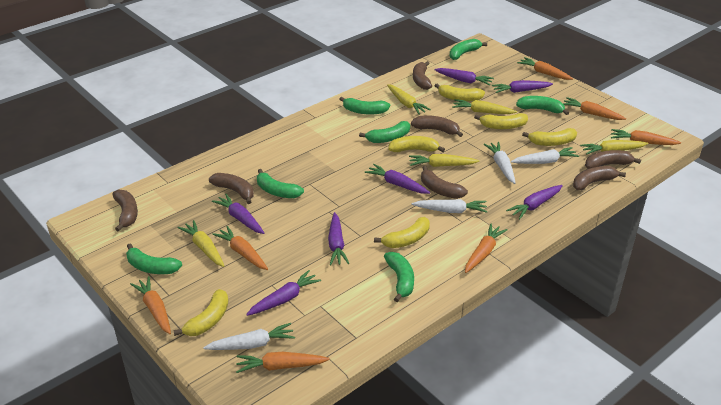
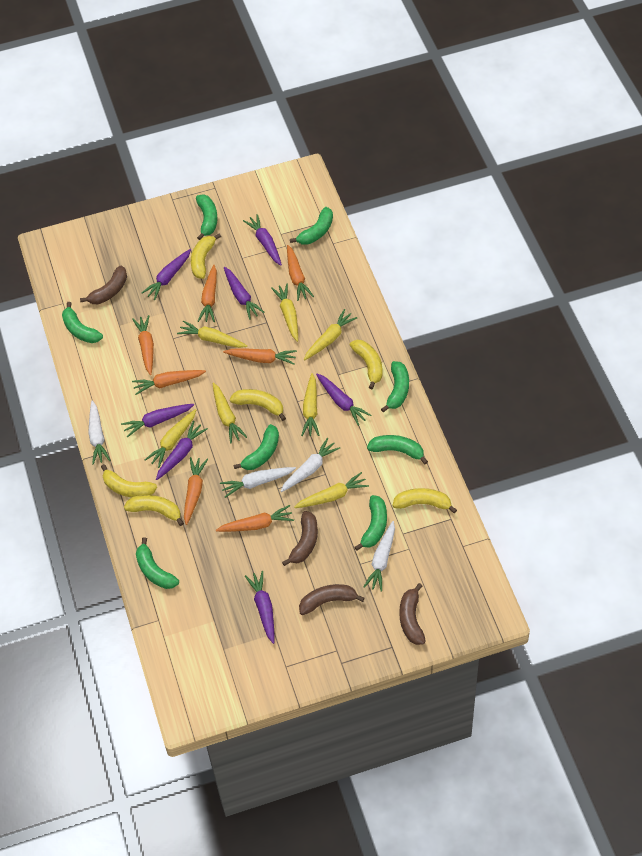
brown banana: [112,190,138,232] [209,173,254,204] [411,115,463,137] [413,61,432,90] [421,166,468,199] [573,166,626,190] [585,150,641,169] = 7 -> [80,266,127,304] [282,511,318,566] [299,584,364,615] [399,583,426,645] = 4
green banana: [126,243,182,274] [257,169,304,198] [340,97,390,115] [359,121,410,143] [384,252,414,302] [450,39,487,60] [516,96,569,115] = 7 -> [62,302,103,343] [136,537,179,589] [196,194,218,240] [234,424,279,470] [290,207,333,245] [354,495,387,551] [367,435,428,464] [381,361,409,412] = 8
yellow carrot: [178,220,224,267] [387,84,431,115] [409,154,479,167] [452,99,517,114] [580,140,648,155] = 5 -> [145,409,196,468] [177,320,247,348] [213,383,247,444] [271,284,298,342] [294,472,369,508] [301,373,320,436] [304,309,358,360] = 7

